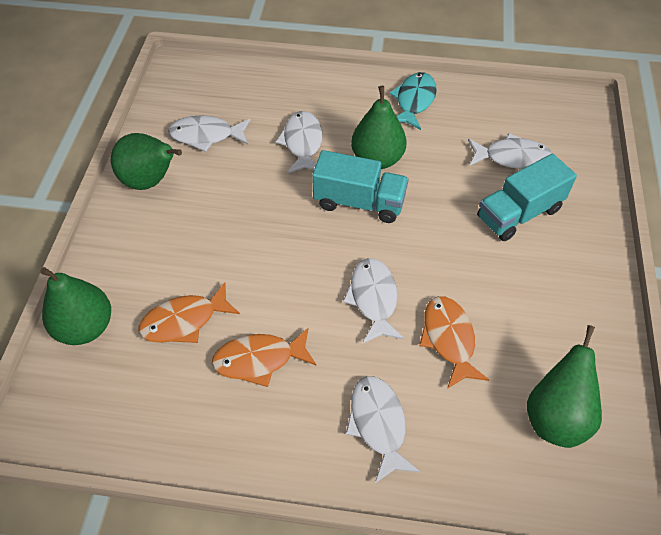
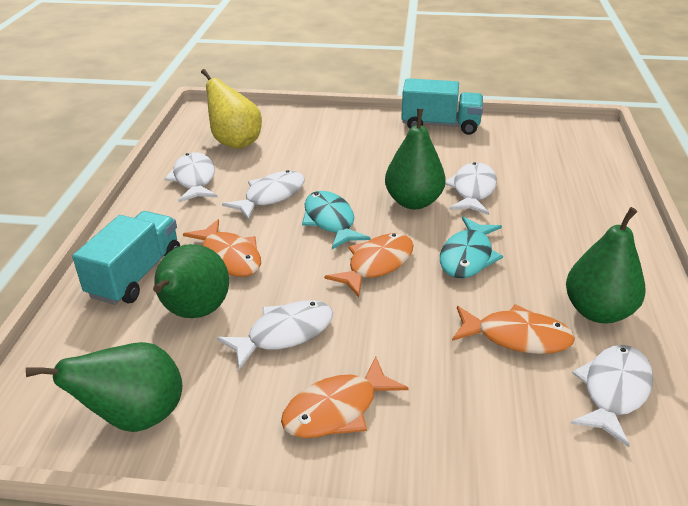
orange fish: [138,282,240,343] [212,327,316,387] [419,296,489,389] = 3 -> [183,219,261,277] [281,357,409,438] [324,233,414,297] [452,304,575,354] = 4
turquoise fish: [389,72,437,130] = 1 -> [302,191,371,249] [440,216,503,278] = 2
yellow pear: none = 0 -> [201,69,262,149] = 1

